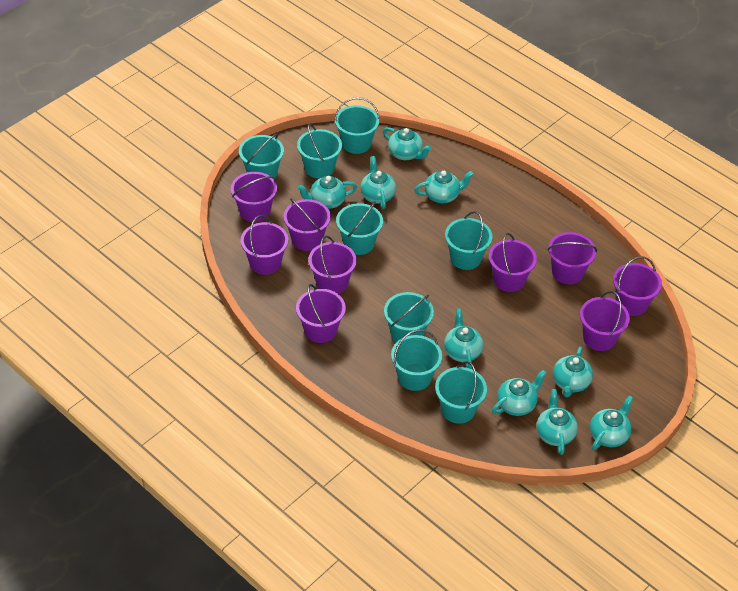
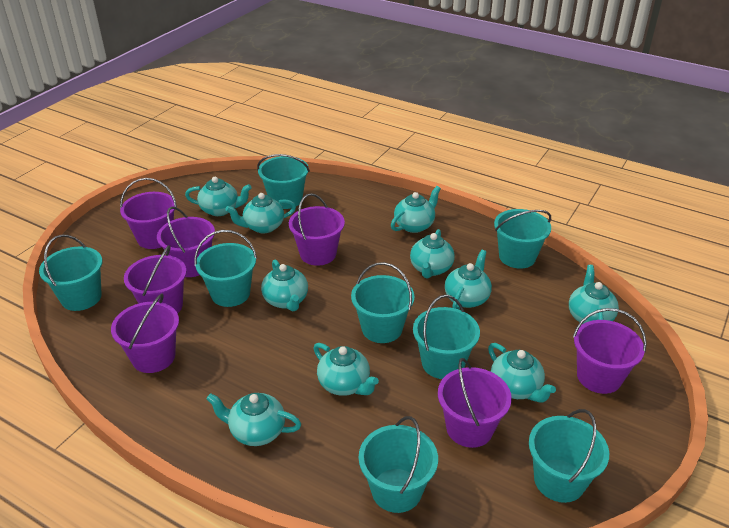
purple bucket: [231,172,277,222] [241,215,288,275] [284,198,331,251] [296,284,346,343] [308,236,357,294] [489,233,537,292] [547,232,597,284] [580,291,630,351] [613,256,662,316] = 9 -> [111,293,179,373] [120,178,177,249] [124,245,187,314] [157,206,215,277] [289,193,345,266] [438,358,512,448] [573,308,647,394] = 7
turquoise teapot: [297,176,357,209] [360,156,396,209] [383,127,431,160] [414,170,474,203] [444,308,483,369] [492,370,546,416] [537,389,578,455] [553,347,593,397] [590,395,633,450] = 9 -> [185,177,252,216] [206,393,301,446] [226,193,296,233] [261,260,308,311] [313,343,379,396] [391,186,441,233] [410,229,455,278] [445,250,492,309] [488,343,556,403] [569,265,619,324] = 10

